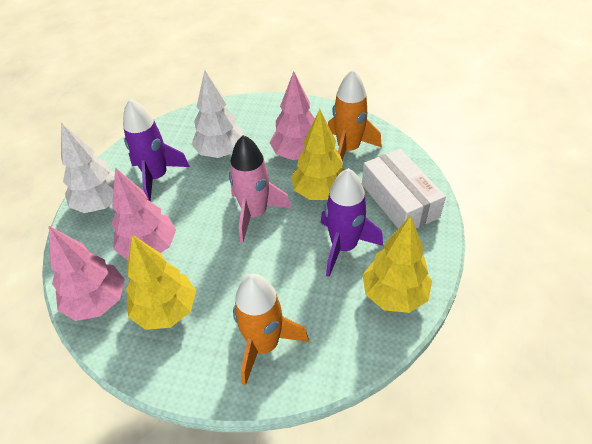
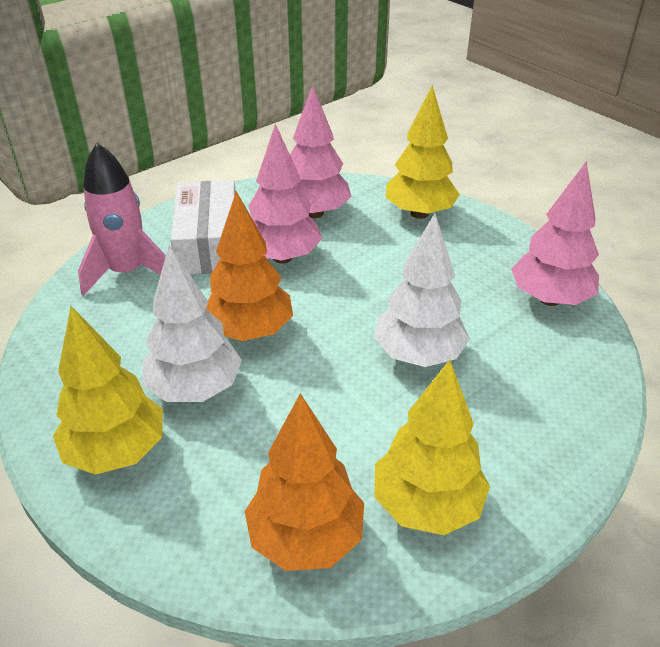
orange rocket: [233,274,309,385] [328,69,382,160] = 2 -> none = 0
orange tree: none = 0 -> [206,191,293,341] [245,393,364,571] = 2
purple rocket: [123,99,190,201] [321,168,383,277] = 2 -> none = 0

